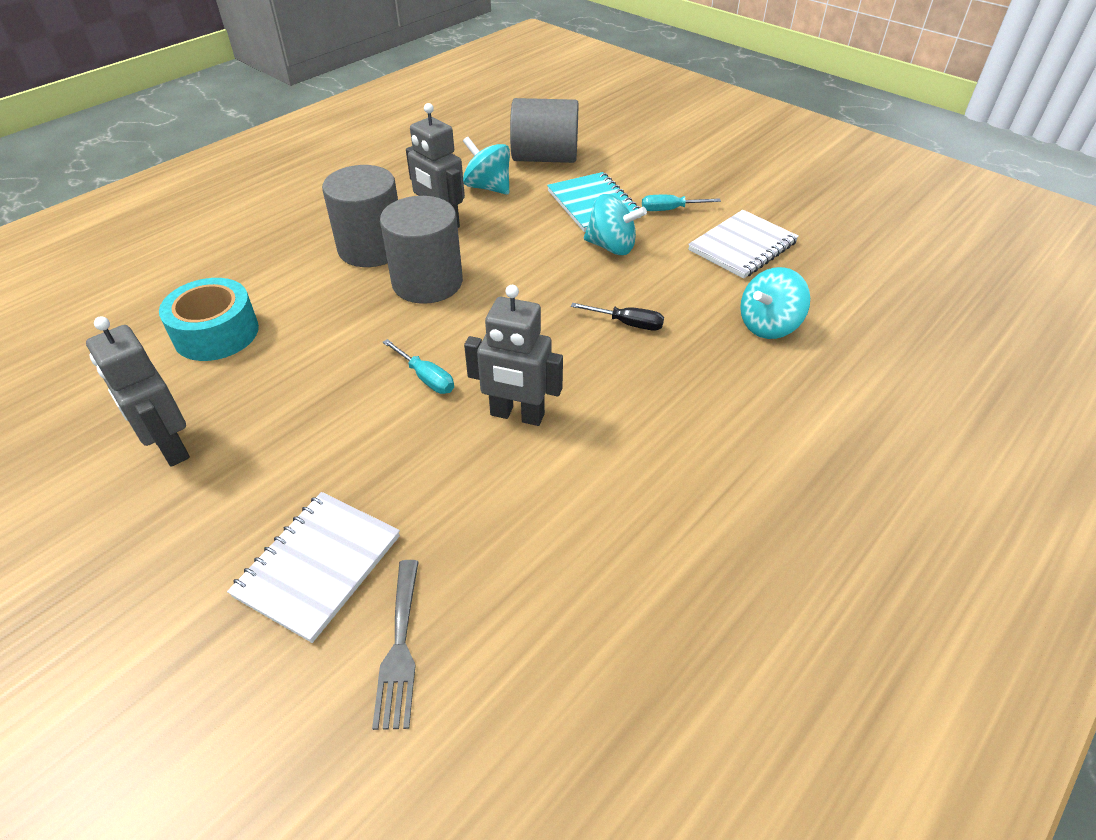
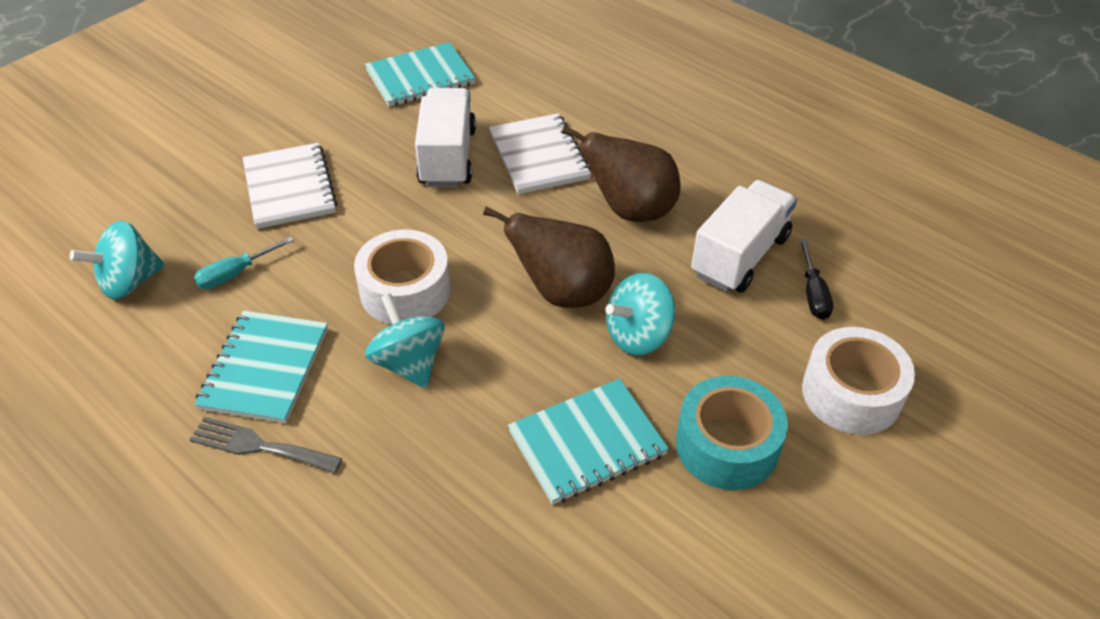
brown pear: none = 0 -> [483,206,615,308] [562,125,681,222] = 2
grey cylinder: [322,165,398,267] [380,196,463,304] [510,98,578,163] = 3 -> none = 0
grey robot: [86,316,190,467] [406,103,465,228] [464,285,563,426] = 3 -> none = 0
turquoise notebook: [547,172,641,232] = 1 -> [194,311,328,423] [365,42,475,107] [508,379,669,505] = 3
turquoise screwdriver: [382,339,454,394] [642,195,721,211] = 2 -> [194,237,294,289] = 1
white tape: none = 0 -> [354,230,451,325] [802,327,915,435] = 2
white truck: none = 0 -> [415,88,476,187] [691,180,797,293] = 2

